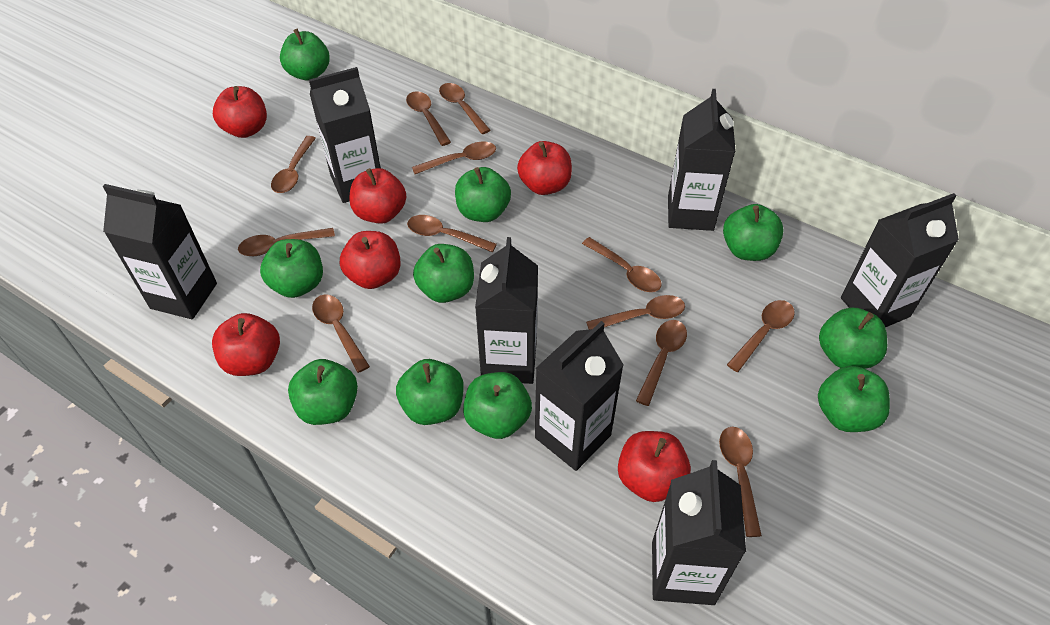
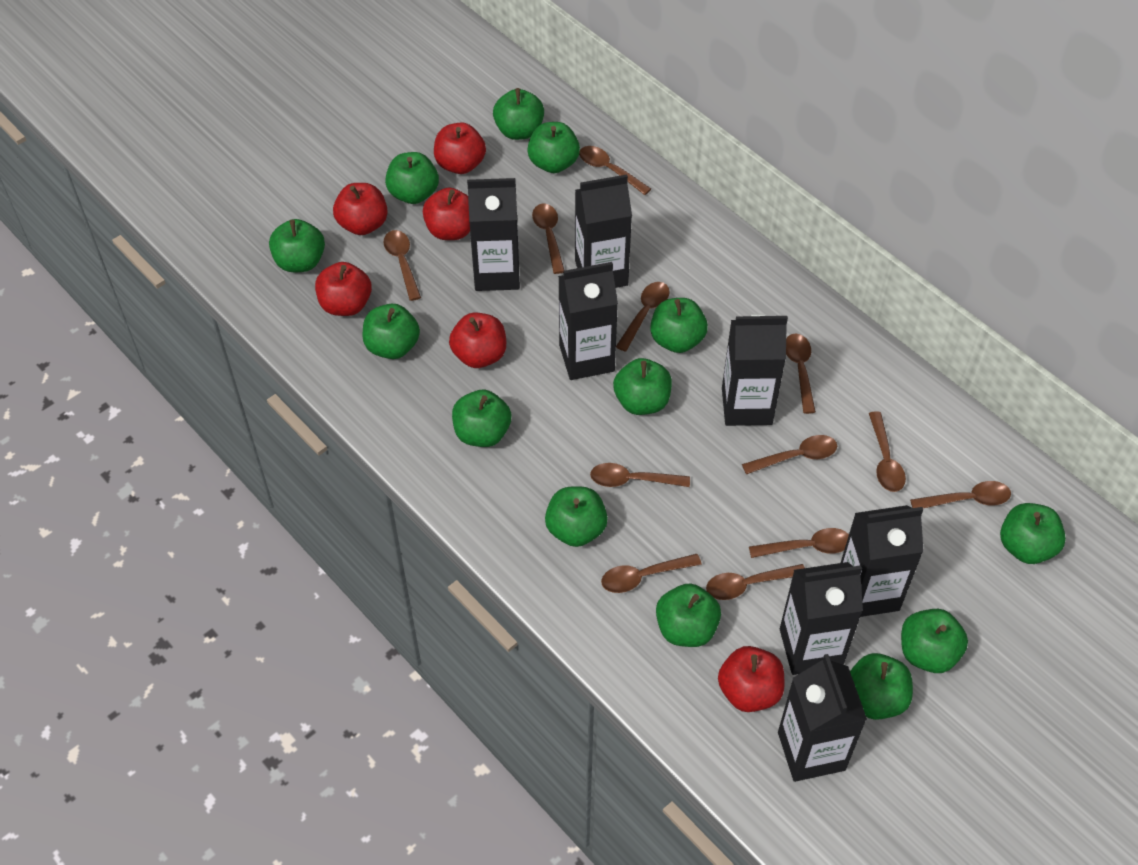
green apple: [260,239,323,298] [280,29,330,81] [288,359,358,425] [396,359,464,425] [413,244,474,303] [455,167,511,222] [463,372,532,439] [723,204,784,261] [818,366,890,432] [819,307,887,369] = 10 -> [269,219,325,272] [362,303,420,359] [385,152,439,204] [452,390,512,447] [493,88,544,140] [527,122,580,173] [545,486,608,547] [613,358,672,415] [650,298,708,353] [656,583,721,647] [850,653,913,720] [901,609,968,673] [1000,503,1066,564] = 13

